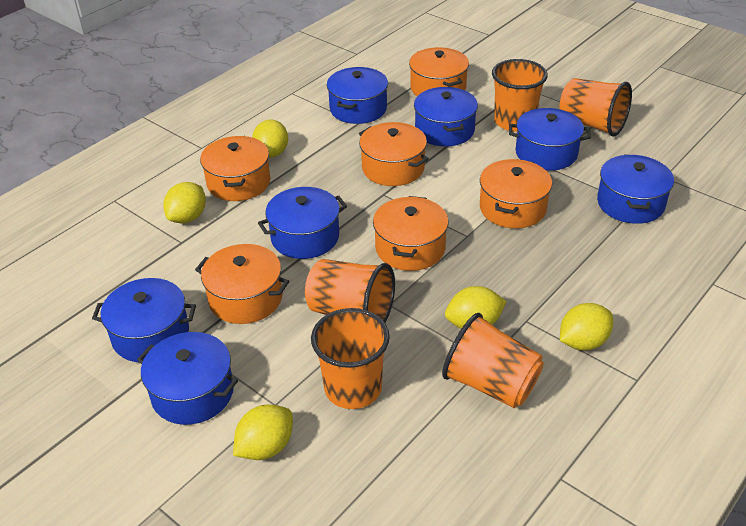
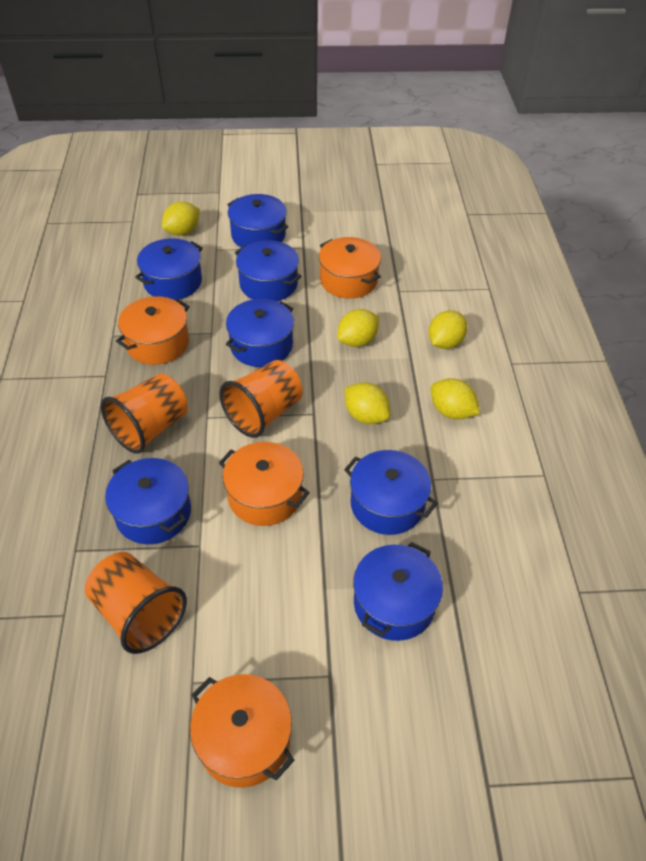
orange cup: [305,259,395,322] [311,308,390,409] [442,313,544,408] [492,59,548,132] [560,78,632,137] = 5 -> [84,552,187,654] [101,374,188,454] [219,360,303,438] = 3
orange pot: [195,244,289,324] [200,136,270,201] [359,122,429,186] [373,196,449,271] [409,47,469,96] [480,159,552,228] = 6 -> [116,296,189,365] [190,674,294,788] [219,442,310,526] [319,237,381,299] = 4

